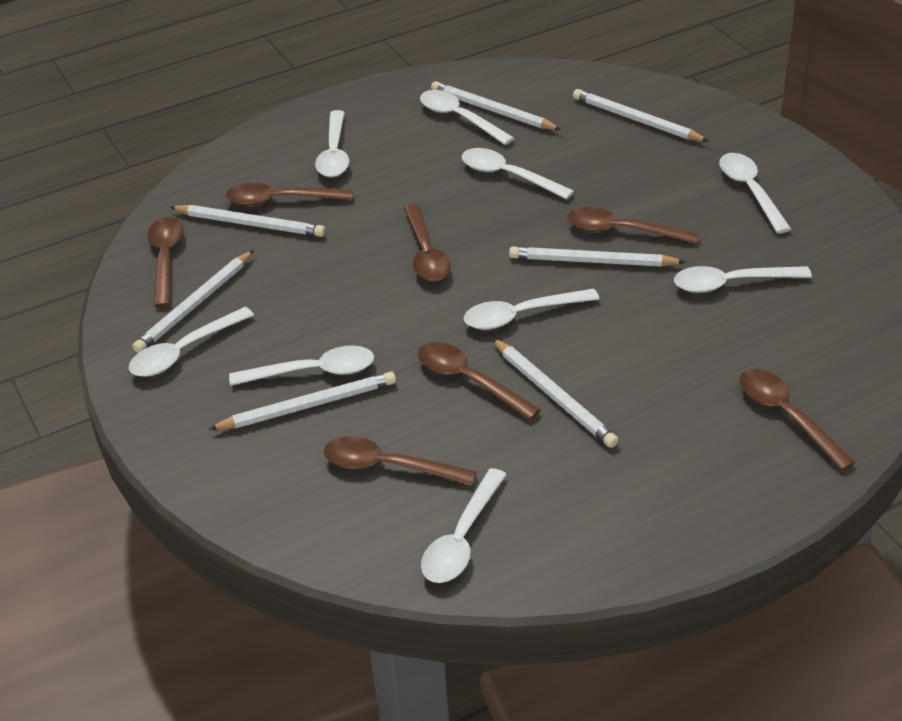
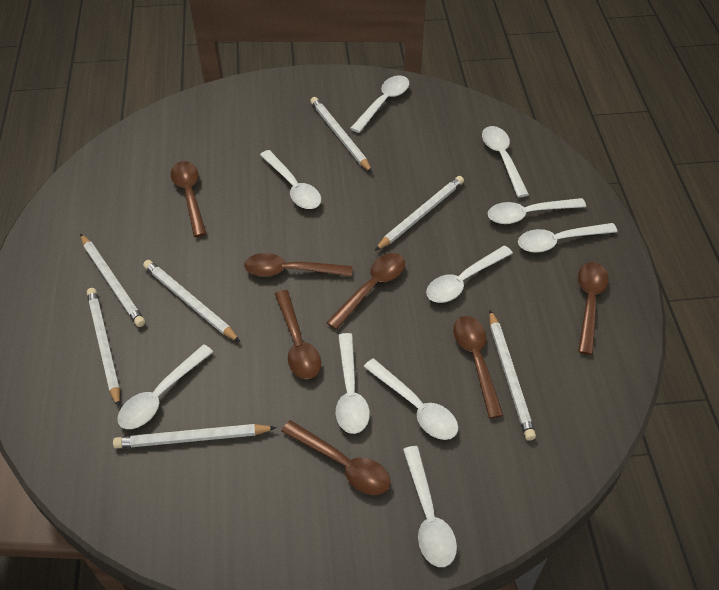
white spoon: [129,307,254,377] [229,346,374,386] [315,110,349,177] [420,90,514,145] [421,468,507,583] [462,148,574,200] [464,288,599,330] [674,266,812,293] [719,153,791,234] = 9 -> [117,344,213,429] [260,150,321,209] [336,333,370,434] [350,75,409,133] [364,358,458,440] [403,446,457,567] [426,245,513,303] [482,126,529,198] [488,198,586,224] [518,223,618,253] = 10

